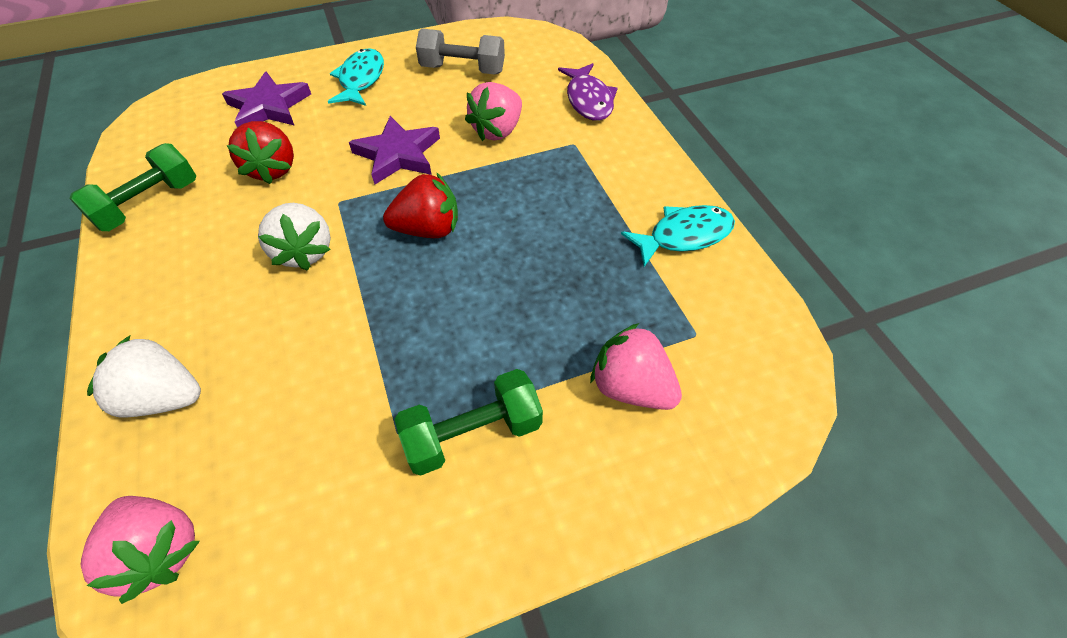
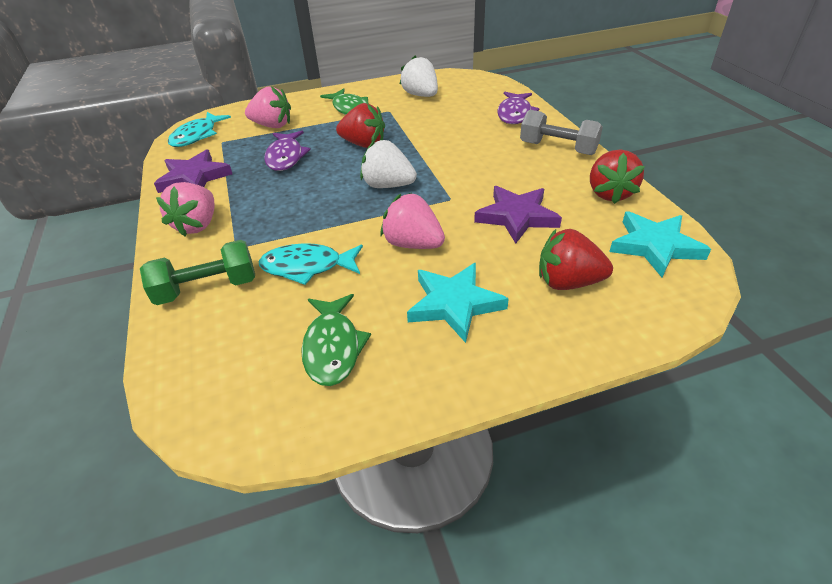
green dumbbell: [69,143,196,231] [395,369,543,476] = 2 -> [140,240,255,305] = 1
green fish: none = 0 -> [301,294,371,386] [320,88,369,115] = 2
purple fish: [558,63,618,121] = 1 -> [264,131,311,171] [497,92,539,124] = 2
red strawberry: [227,121,294,184] [383,172,458,238] = 2 -> [336,103,385,148] [539,229,613,290] [590,150,645,204] = 3
turquoise star: none = 0 -> [407,263,509,343] [609,211,711,277] = 2

